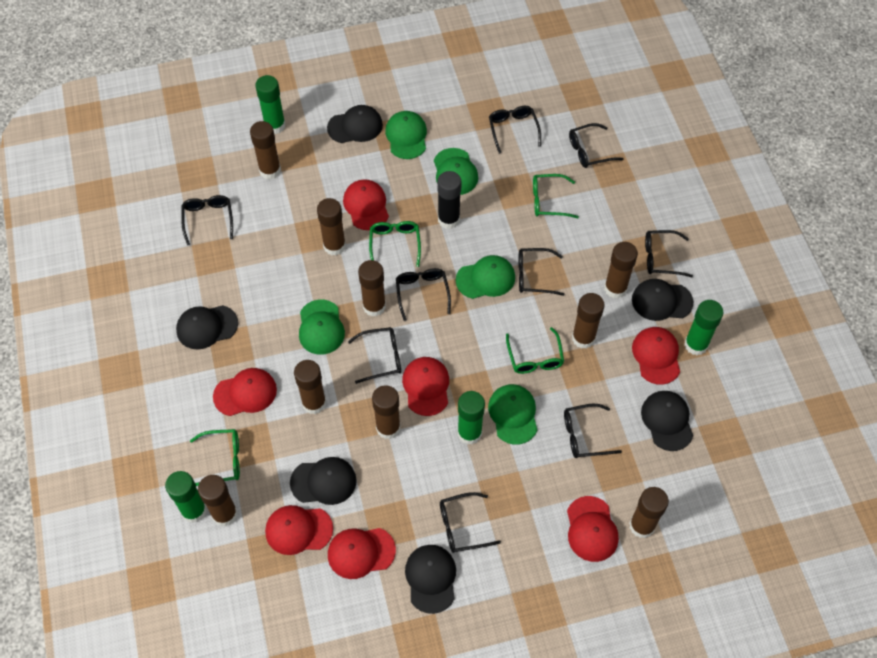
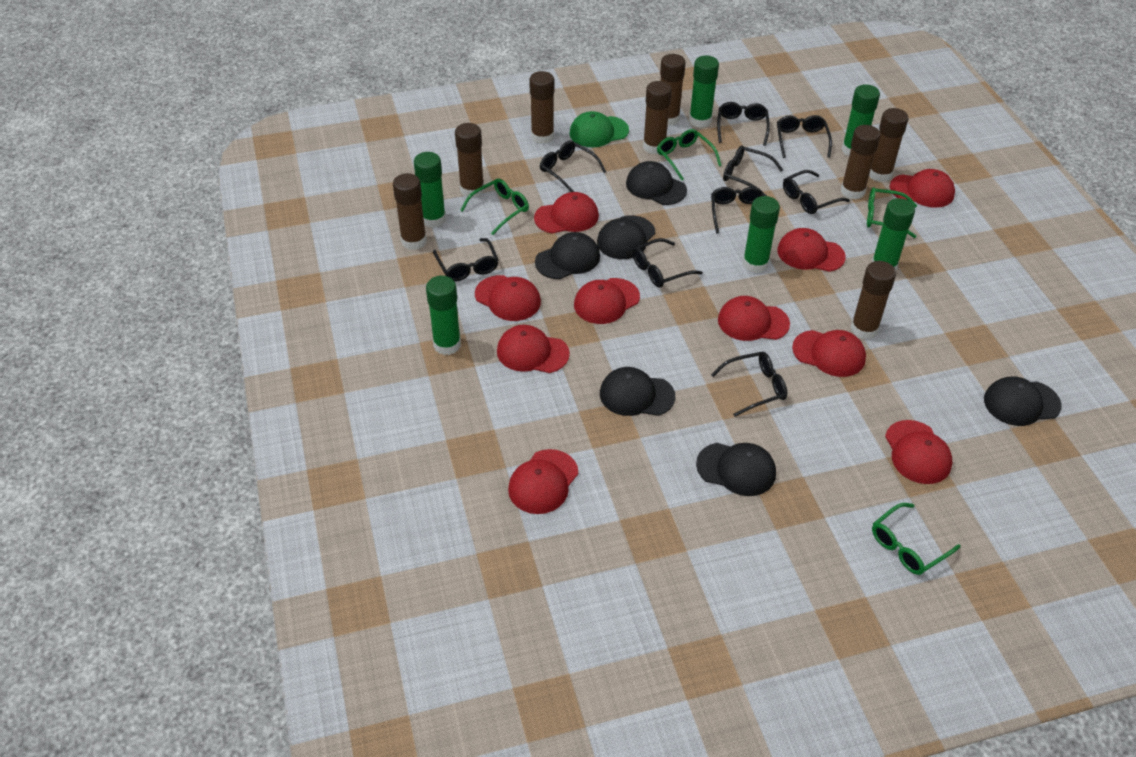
black glue stick: [437,171,462,229] = 1 -> none = 0
brown glue stick: [198,475,238,526] [250,121,281,179] [294,360,326,414] [317,198,346,255] [358,260,386,317] [372,385,401,439] [572,293,605,349] [604,242,638,298] [629,487,669,538] = 9 -> [393,173,427,250] [455,123,484,198] [529,71,554,144] [643,81,672,154] [660,54,686,126] [841,125,880,200] [851,261,896,340] [869,108,909,182] = 8
green cap: [299,300,345,355] [385,111,427,159] [434,148,478,195] [456,255,515,299] [488,384,537,445] = 5 -> [569,111,629,147] = 1
green glue stick: [165,471,207,523] [255,75,286,134] [458,391,485,445] [684,300,724,355] = 4 -> [414,152,446,228] [426,276,461,355] [689,56,719,128] [743,196,780,273] [842,84,880,157] [872,198,915,271] = 6
red cap: [213,368,277,416] [265,505,333,555] [328,528,396,579] [343,179,389,230] [402,357,449,416] [567,496,619,562] [632,327,680,385] = 7 -> [475,275,541,321] [497,325,570,373] [508,449,578,514] [534,192,599,234] [574,278,640,324] [718,296,790,341] [777,228,846,272] [792,330,866,377] [885,420,952,484] [890,169,955,208] = 10

